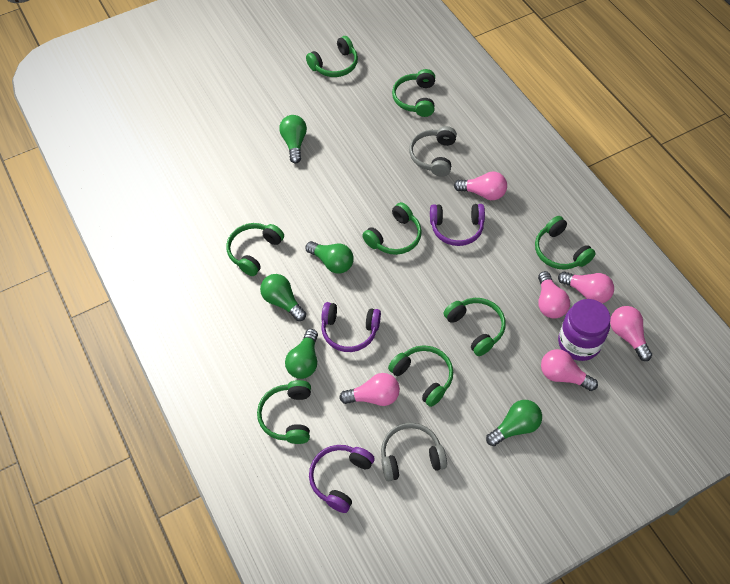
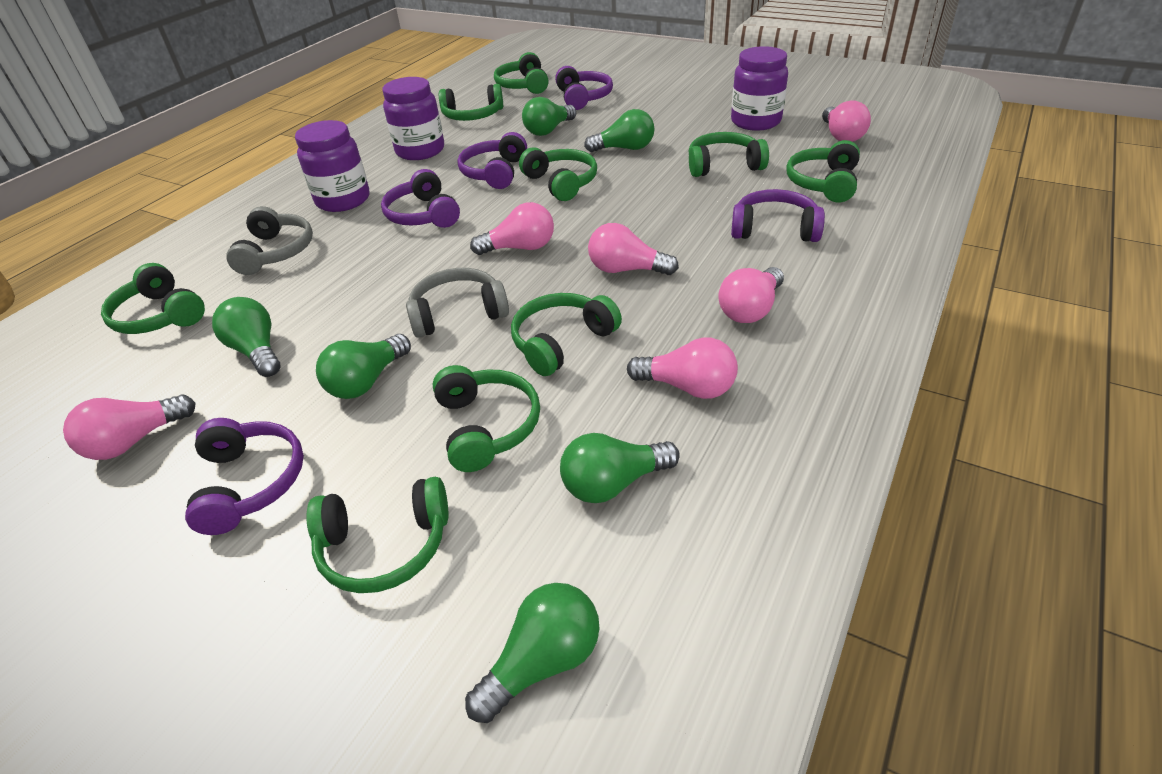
green headphones: [226,223,284,276] [257,380,311,444] [306,36,358,77] [362,202,422,255] [388,345,453,407] [392,69,435,117] [443,298,506,356] [535,216,596,270] = 8 -> [101,263,205,334] [306,477,448,593] [433,365,540,472] [439,84,503,121] [494,52,549,94] [511,293,622,376] [519,147,597,201] [689,132,769,177] [787,140,860,202] = 9
green light bulb: [260,274,306,321] [279,115,307,164] [285,329,318,379] [305,241,354,274] [486,400,542,446] = 5 -> [212,297,281,377] [316,334,411,399] [465,583,600,723] [522,97,576,136] [560,433,680,503] [584,109,654,152] = 6
purple headphones: [309,445,375,513] [321,302,381,352] [430,204,485,246] = 3 -> [185,418,304,535] [381,169,460,228] [457,132,527,189] [555,66,613,110] [731,189,825,242] = 5
purple jar: [558,299,610,361] = 1 -> [295,120,369,212] [382,77,444,160] [731,46,788,131] = 3

